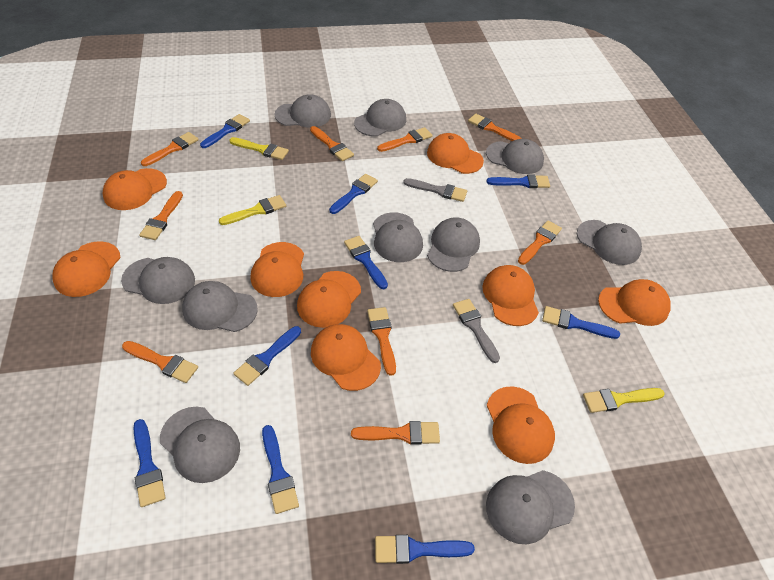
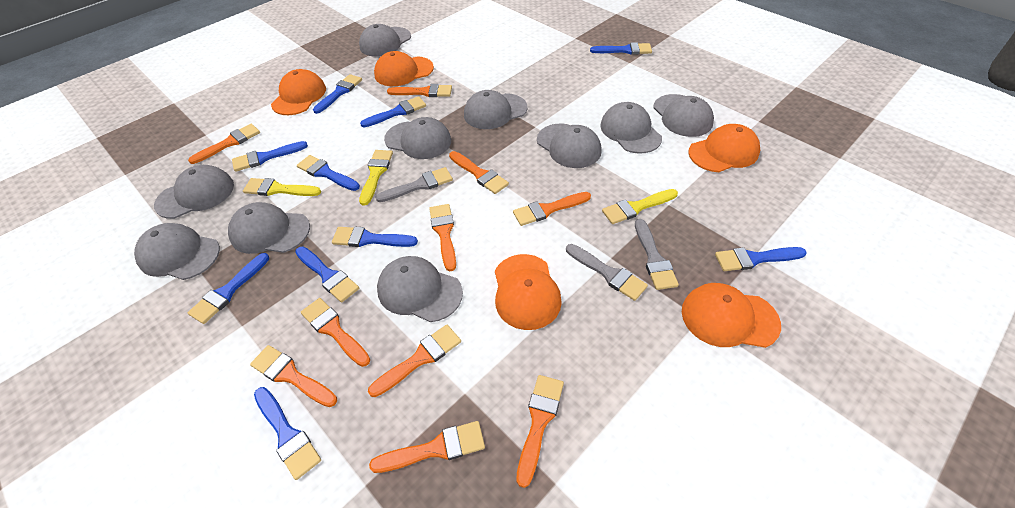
blue brush: [133,419,166,507] [200,114,250,148] [233,326,301,386] [262,425,299,514] [329,174,378,214] [344,236,388,289] [375,535,475,564] [486,174,550,188] [542,306,620,339] = 9 -> [188,253,269,324] [232,141,308,172] [254,387,321,480] [295,246,359,302] [297,155,360,191] [313,74,362,114] [332,227,418,247] [360,96,426,127] [590,42,652,55] [715,247,807,271] = 10
grey brush: [403,178,467,202] [453,299,500,363] = 2 -> [375,167,453,202] [566,244,648,301] [635,219,679,290] = 3
orange brush: [122,341,198,383] [139,191,183,240] [141,132,199,166] [310,126,354,161] [351,421,440,445] [367,307,396,376] [377,127,433,152] [468,114,522,141] [518,221,562,265] = 9 -> [188,124,260,164] [250,345,337,407] [301,298,371,367] [368,325,461,397] [369,421,485,473] [387,84,452,97] [429,204,456,271] [449,151,509,194] [513,192,591,226] [516,375,564,488] = 10
orange cap: [52,241,120,297] [103,168,167,210] [251,242,304,297] [297,271,361,328] [311,324,381,391] [427,133,484,174] [482,265,539,326] [486,386,555,464] [598,279,671,326] = 9 -> [271,69,326,115] [374,51,434,86] [495,254,562,330] [682,283,781,348] [688,124,760,172] = 5

